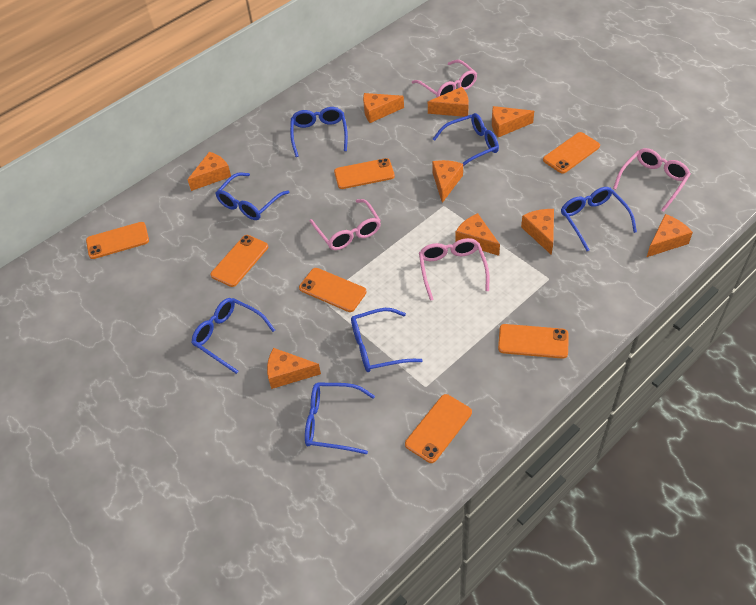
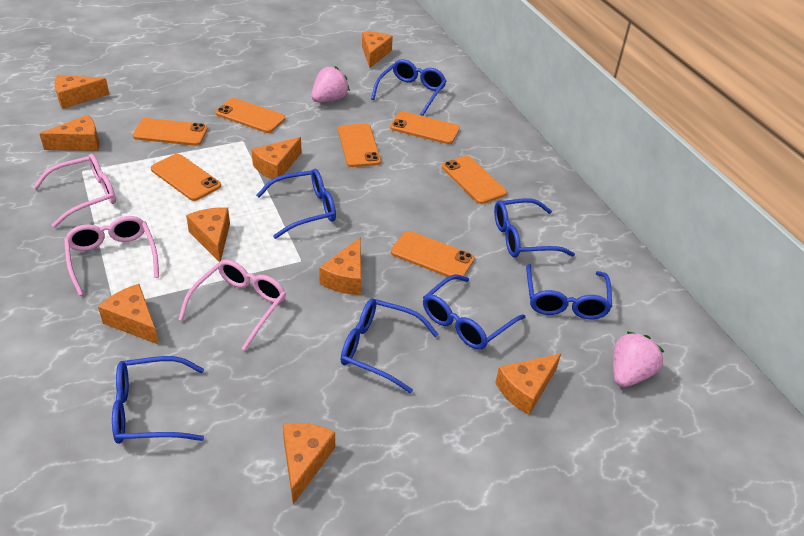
pink glasses: [310,199,381,250] [412,60,477,97] [419,238,489,301] [613,148,691,212] = 4 -> [33,154,116,228] [64,216,159,296] [178,260,286,351] = 3
pink strawberry: none = 0 -> [311,66,350,102] [613,331,664,387] = 2

